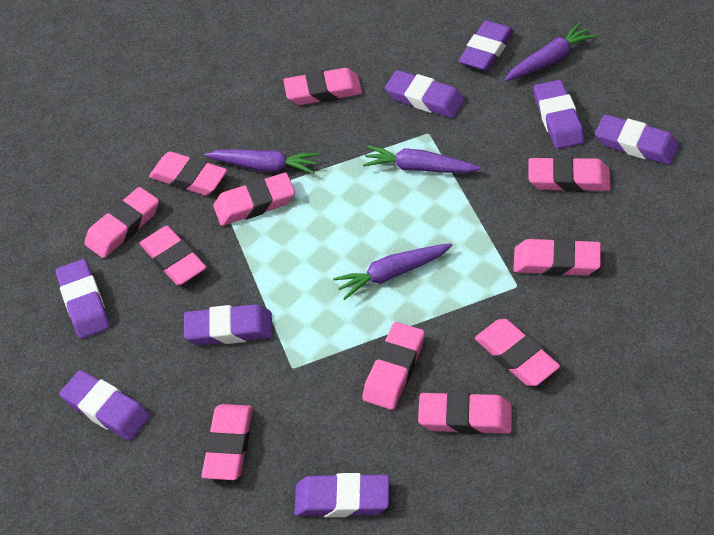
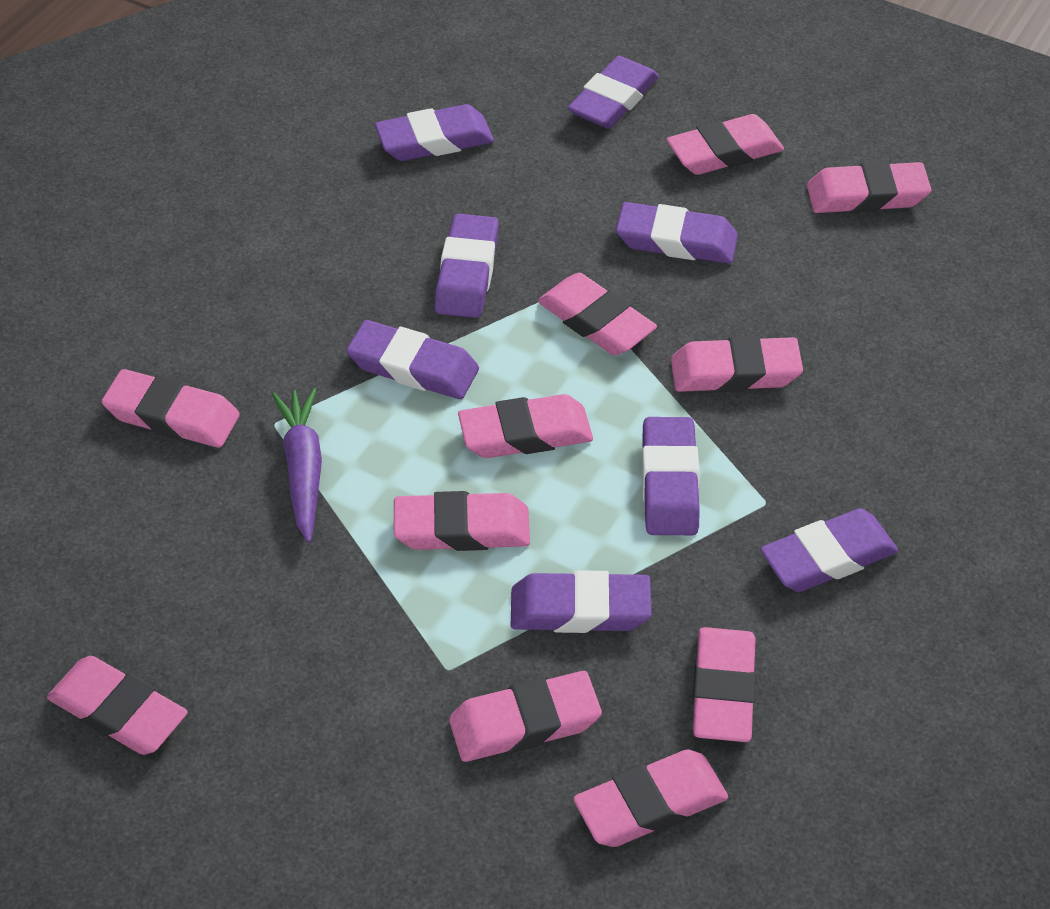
purple carrot: [204,149,319,174] [333,243,453,300] [363,146,481,173] [504,22,597,82] = 4 -> [272,388,322,543] = 1

